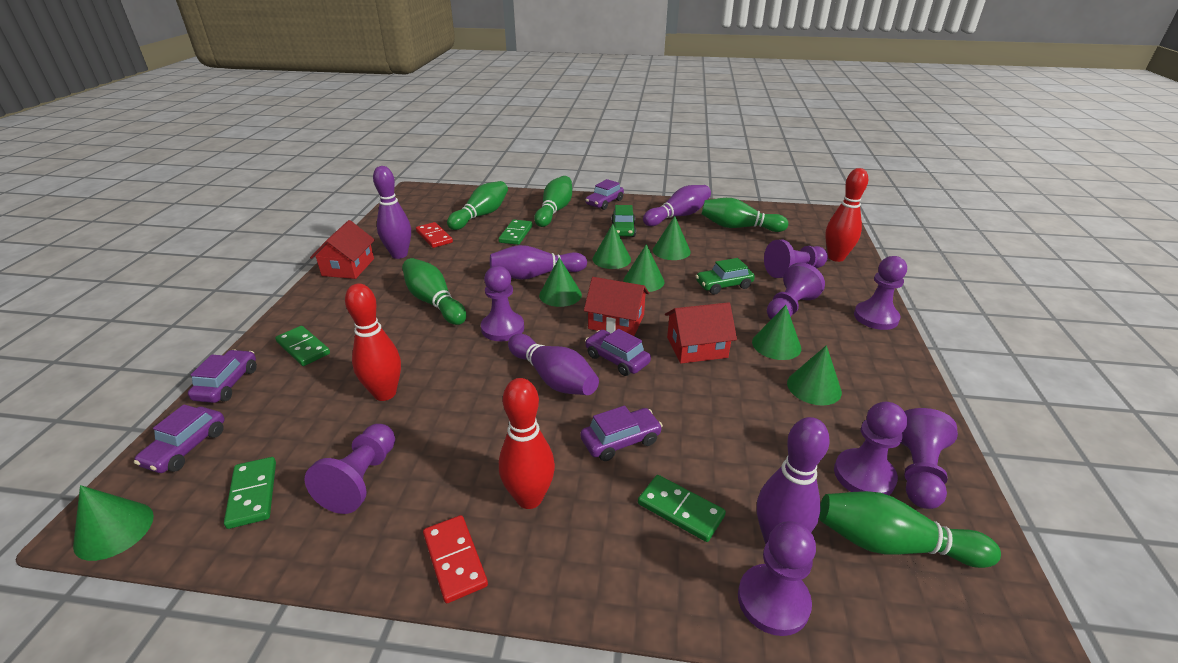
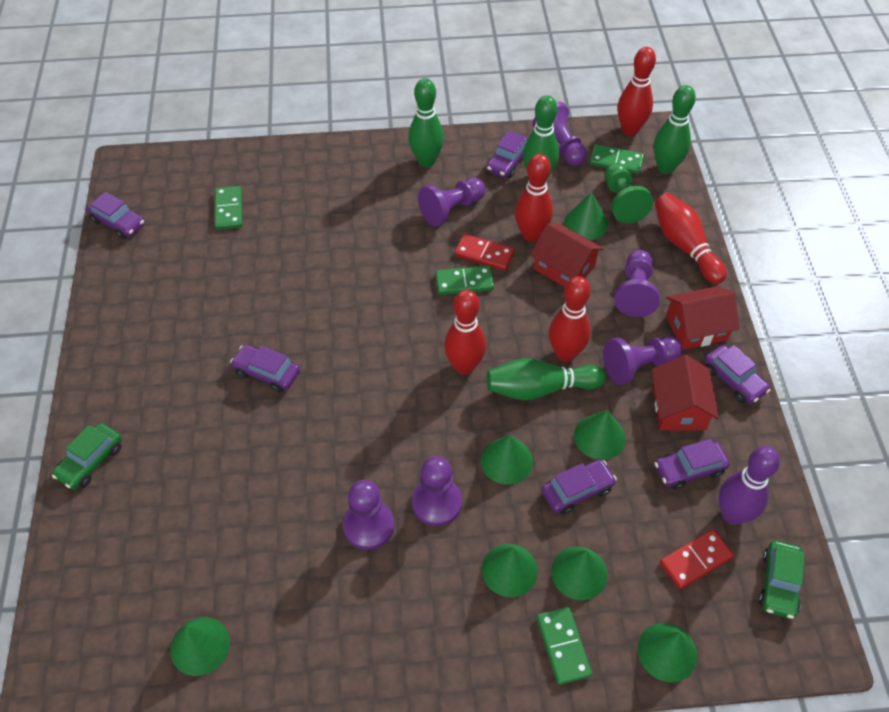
green bowling pin: [402,258,467,325] [447,181,508,230] [534,176,572,227] [702,198,788,232] [819,491,1001,568] = 5 -> [408,78,444,167] [486,358,606,400] [523,95,559,176] [654,85,696,174] = 4
green pawn: none = 0 -> [605,163,653,223] = 1
purple bowling pin: [373,166,411,259] [490,245,587,280] [508,334,599,395] [643,185,711,226] [757,417,830,544] = 5 -> [718,446,780,525] = 1
purple car: [134,404,225,473] [188,350,257,403] [580,406,663,461] [585,179,624,210] [585,329,651,376] = 5 -> [87,192,145,239] [230,345,300,392] [486,130,528,178] [541,460,617,515] [655,439,730,490] [704,345,771,404] = 6
purple pawn: [305,424,395,514] [481,266,524,341] [738,521,816,636] [764,240,828,278] [767,263,825,319] [834,402,907,495] [854,256,907,330] [901,408,958,509] = 8 -> [343,480,394,550] [412,456,462,526] [418,178,486,227] [532,102,587,166] [603,336,682,385] [614,250,660,317] = 6
red bowling pin: [345,283,401,401] [499,378,555,509] [825,168,868,262] = 3 -> [444,290,486,375] [515,154,553,242] [549,276,591,362] [618,47,656,136] [655,193,727,284] = 5

